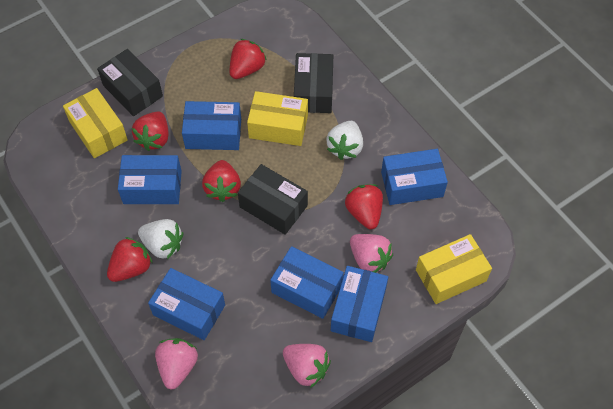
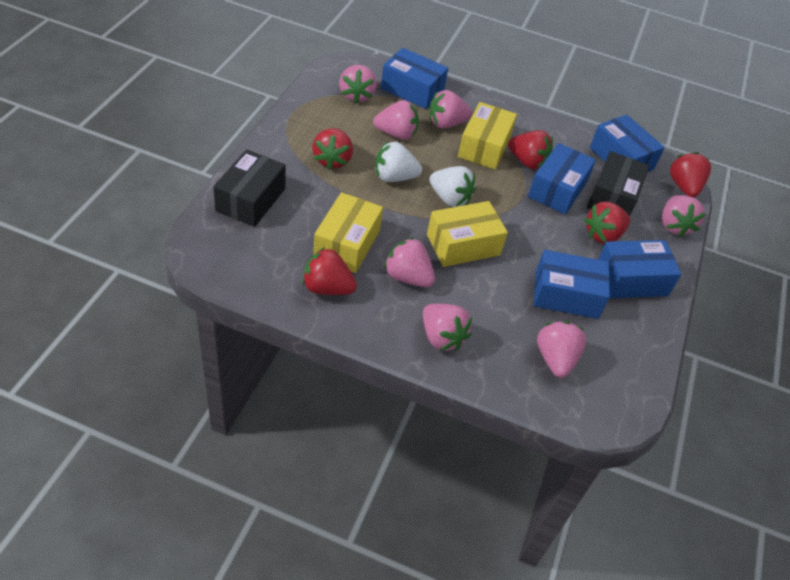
black box: [97,49,163,116] [238,164,308,235] [294,53,333,113] = 3 -> [213,149,286,227] [587,151,650,216] = 2
blue box: [118,155,182,204] [148,268,225,340] [182,101,241,150] [270,246,344,319] [331,266,388,342] [381,149,448,205] = 6 -> [381,48,448,109] [528,143,596,215] [534,250,610,319] [590,115,665,172] [598,240,681,298] = 5
pink strawberry: [155,338,198,390] [283,344,331,388] [350,234,393,273] = 3 -> [339,65,377,104] [373,100,419,140] [384,237,435,287] [423,304,472,351] [429,90,472,129] [537,321,586,378] [662,195,706,237] = 7

